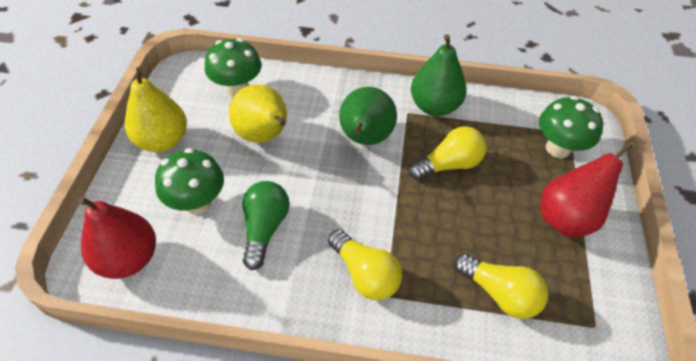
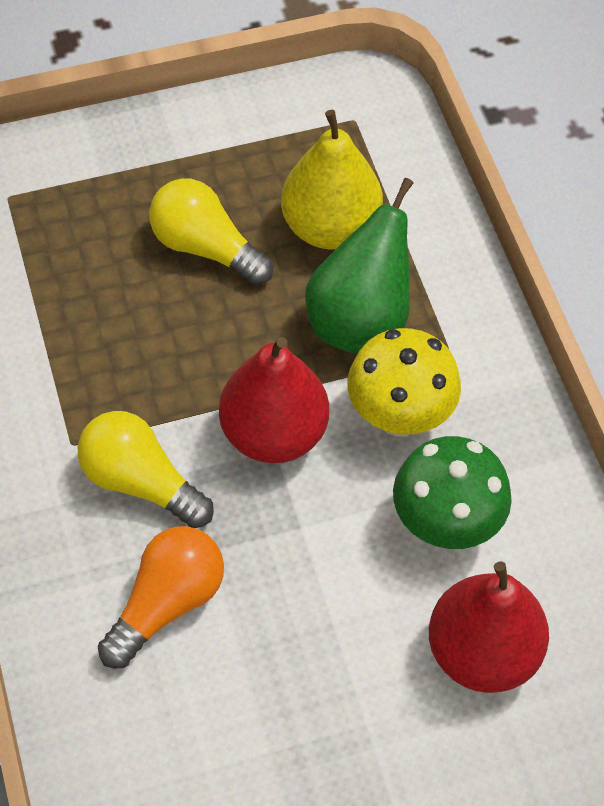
green light bulb: [242,181,289,270] = 1 -> none = 0
green mushroom: [155,148,224,215] [205,38,262,97] [539,96,603,158] = 3 -> [393,436,512,549] = 1
green pear: [339,87,397,145] [411,34,467,116] = 2 -> [305,178,413,354] = 1
orange light bulb: none = 0 -> [98,526,224,668] = 1
yellow light bulb: [328,229,402,300] [409,126,487,180] [454,253,548,319] = 3 -> [78,411,214,528] [149,178,273,285] = 2
yellow mushroom: none = 0 -> [347,328,461,436] = 1
yellow pear: [125,67,187,152] [229,84,287,143] = 2 -> [281,110,383,250] = 1

